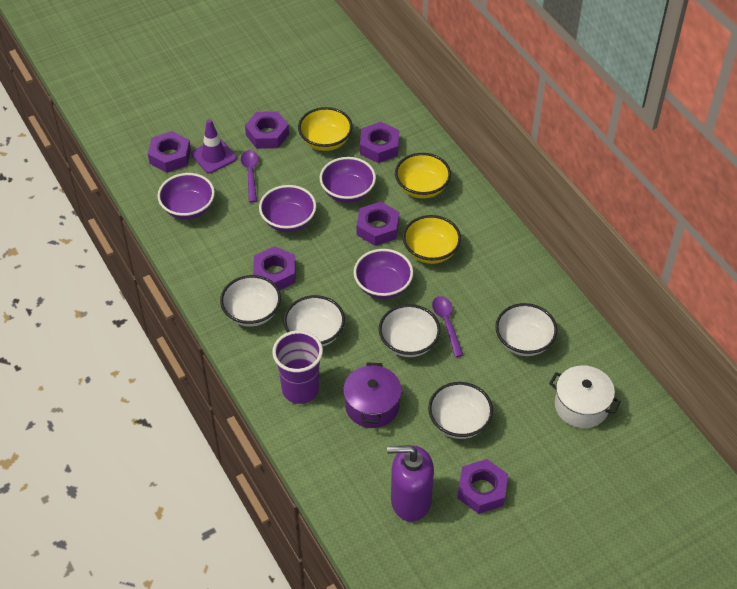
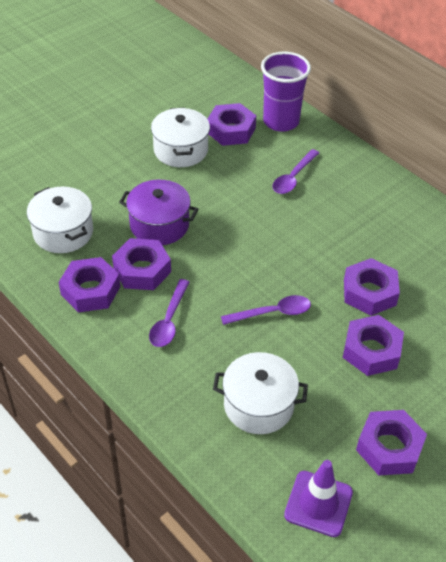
purple bowl: [158,173,215,219] [259,185,316,232] [320,157,376,203] [354,249,413,299] = 4 -> none = 0
purple soap dispenser: [387,445,434,522] = 1 -> none = 0
purple spoon: [241,150,259,203] [432,296,463,357] = 2 -> [149,279,189,347] [221,295,311,325] [273,149,319,194] = 3
white bowl: [220,275,281,327] [283,295,345,347] [379,304,440,357] [428,382,493,439] [495,303,557,356] = 5 -> none = 0
white pot: [549,365,621,428] = 1 -> [27,187,93,253] [151,107,210,167] [213,352,308,434] = 3
yellow bowl: [298,107,353,151] [395,153,451,198] [403,215,461,264] = 3 -> none = 0

